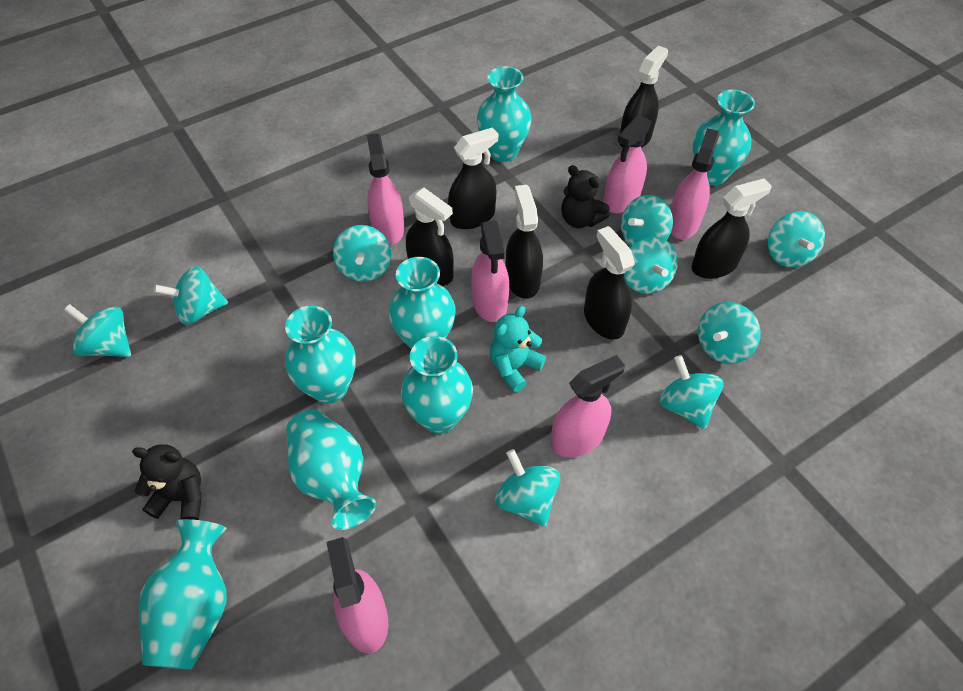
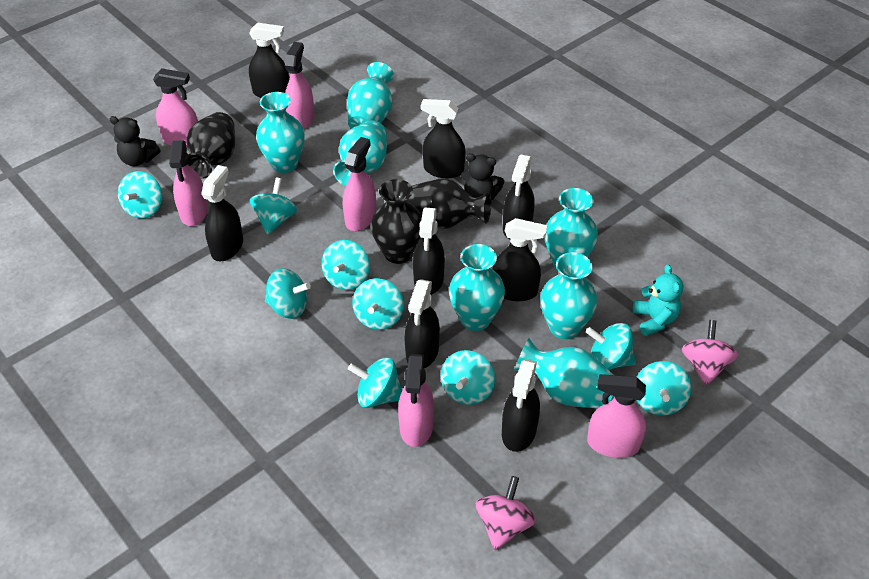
black spray bottle: [406,187,454,286] [448,127,498,229] [505,185,543,299] [584,226,635,340] [619,45,668,148] [691,178,772,279] = 6 -> [201,165,243,261] [249,23,289,98] [405,279,440,368] [413,208,445,295] [421,99,465,178] [492,218,547,301] [502,359,540,452] [503,155,534,239] = 8
black vase: none = 0 -> [187,112,235,179] [371,179,422,264] [407,179,492,229] = 3
pink spinning top: none = 0 -> [476,476,536,550] [682,320,738,386] = 2

